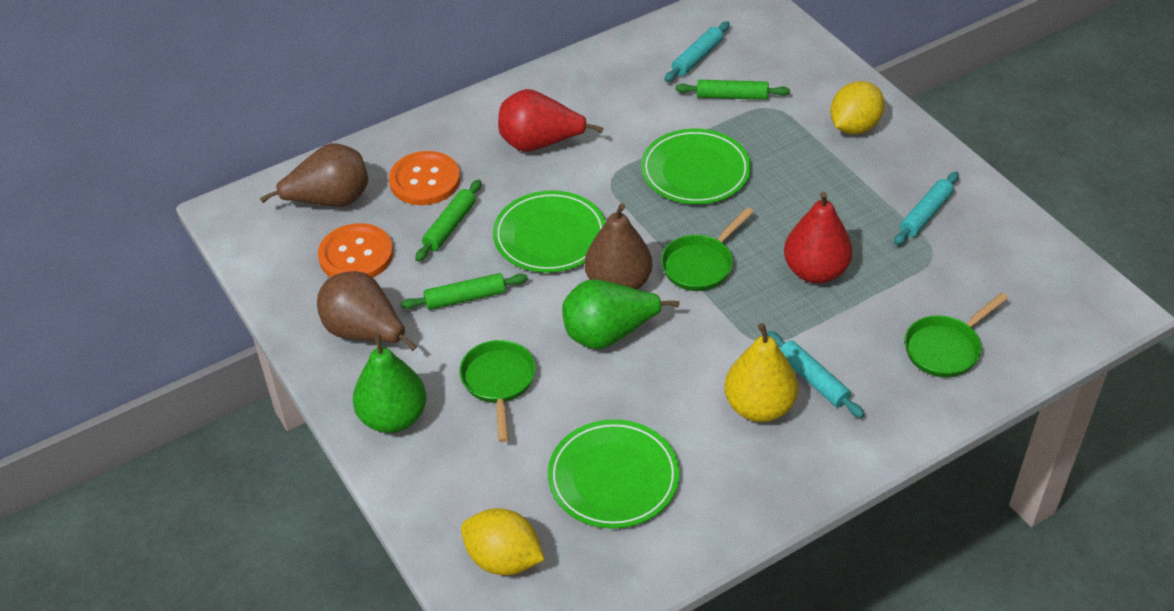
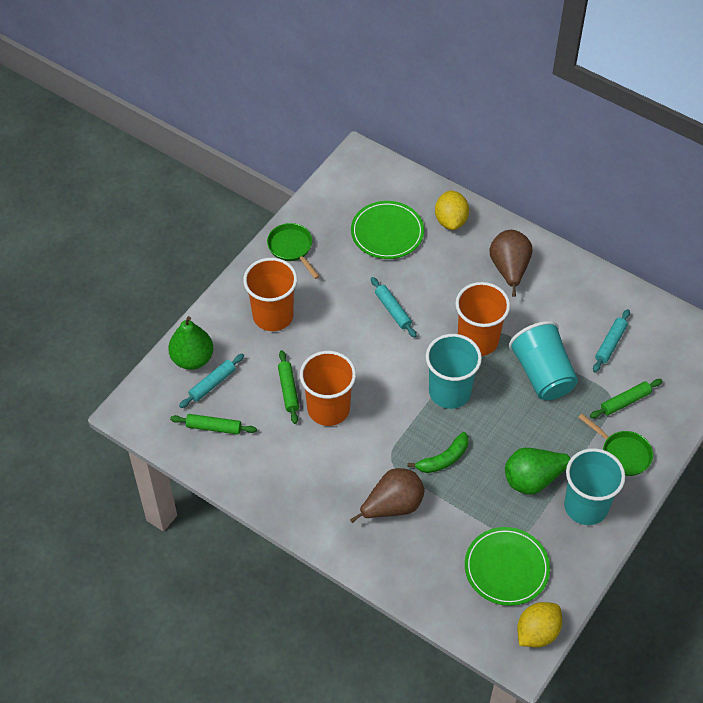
brown pear: [260,143,368,207] [317,271,417,351] [585,203,652,290] = 3 -> [350,468,425,523] [489,230,532,297] = 2
green banana: none = 0 -> [407,432,469,473] = 1
green pan: [459,340,536,442] [661,207,753,291] [904,293,1008,377] = 3 -> [267,223,320,279] [578,414,653,476] = 2
green plate: [493,190,606,273] [547,419,680,529] [641,129,751,204] = 3 -> [351,201,424,259] [465,527,550,606] = 2
orange button: [318,223,393,278] [389,151,460,205] = 2 -> none = 0
orange cup: none = 0 -> [243,258,297,331] [300,351,356,426] [455,282,510,356] = 3
red pear: [498,89,604,152] [784,192,852,284] = 2 -> none = 0
turquoise cup: none = 0 -> [426,334,482,409] [509,321,578,400] [564,448,625,525] = 3
yellow pear: [724,323,798,422] = 1 -> none = 0

